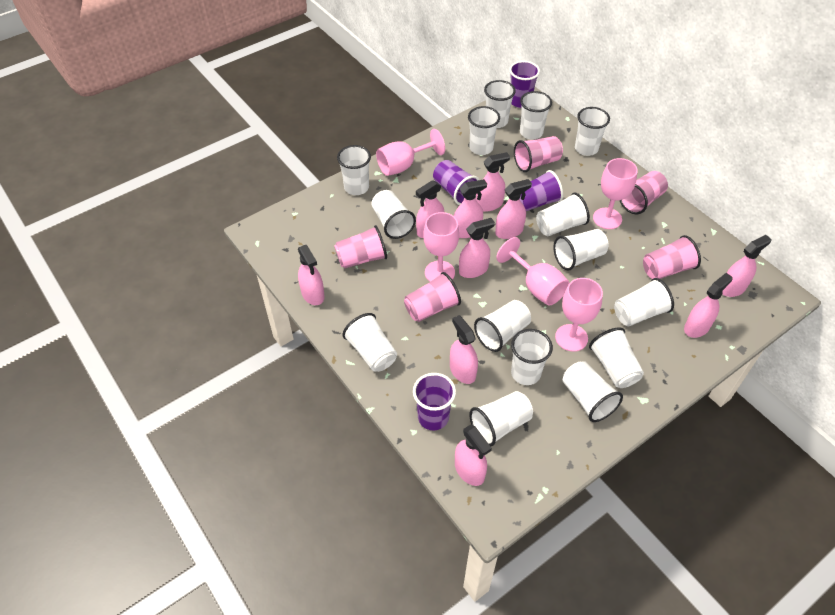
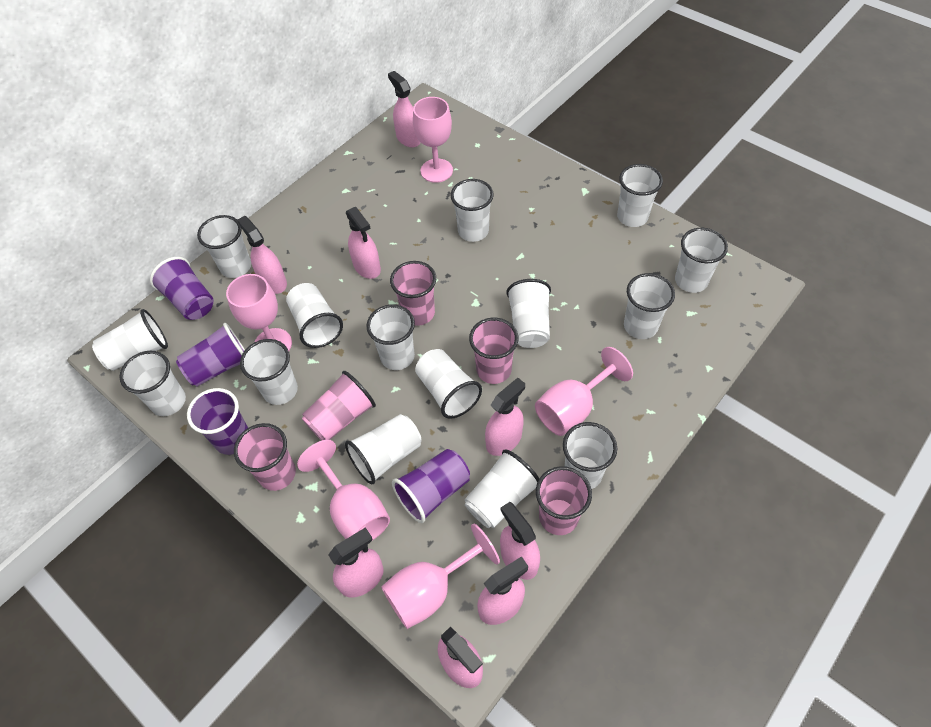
pink spray bottle: [298,245,325,305] [416,180,444,238] [450,315,478,384] [454,179,487,238] [455,425,492,486] [459,218,495,278] [476,152,510,212] [495,179,532,239] [684,273,733,338] [722,235,772,297] = 10 -> [237,216,287,294] [328,527,384,598] [346,207,381,279] [388,71,421,148] [438,627,483,688] [477,556,528,625] [485,378,525,456] [500,502,540,580] = 8

